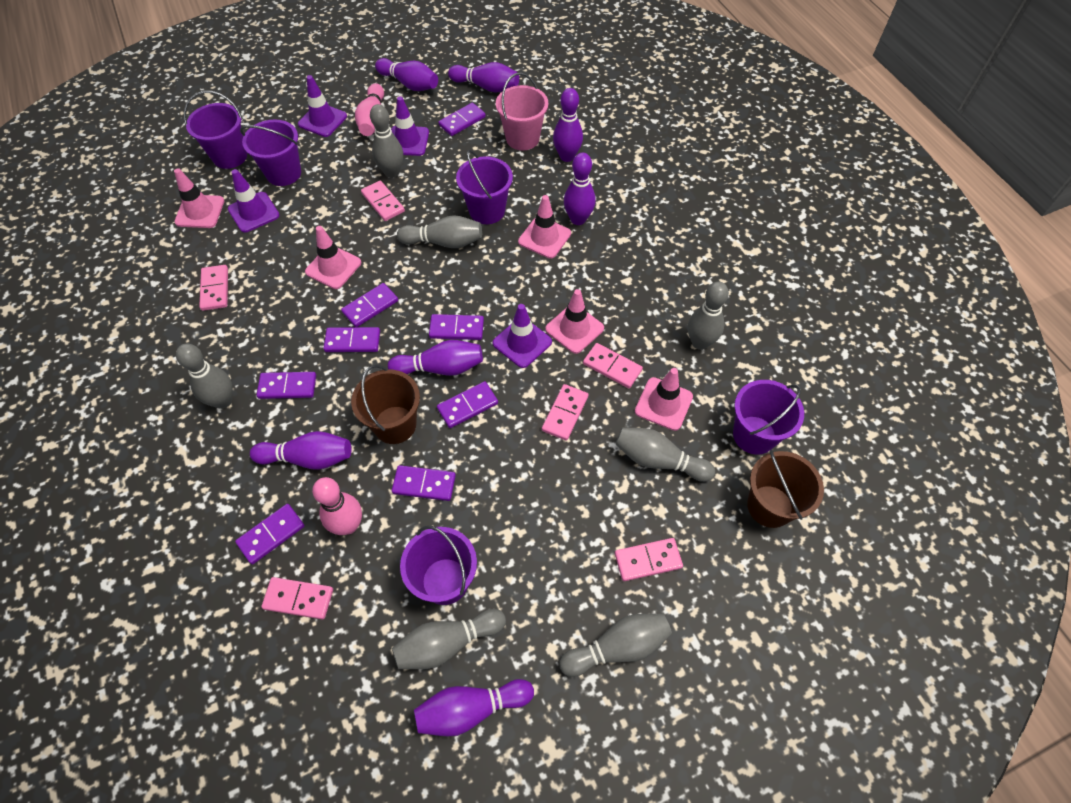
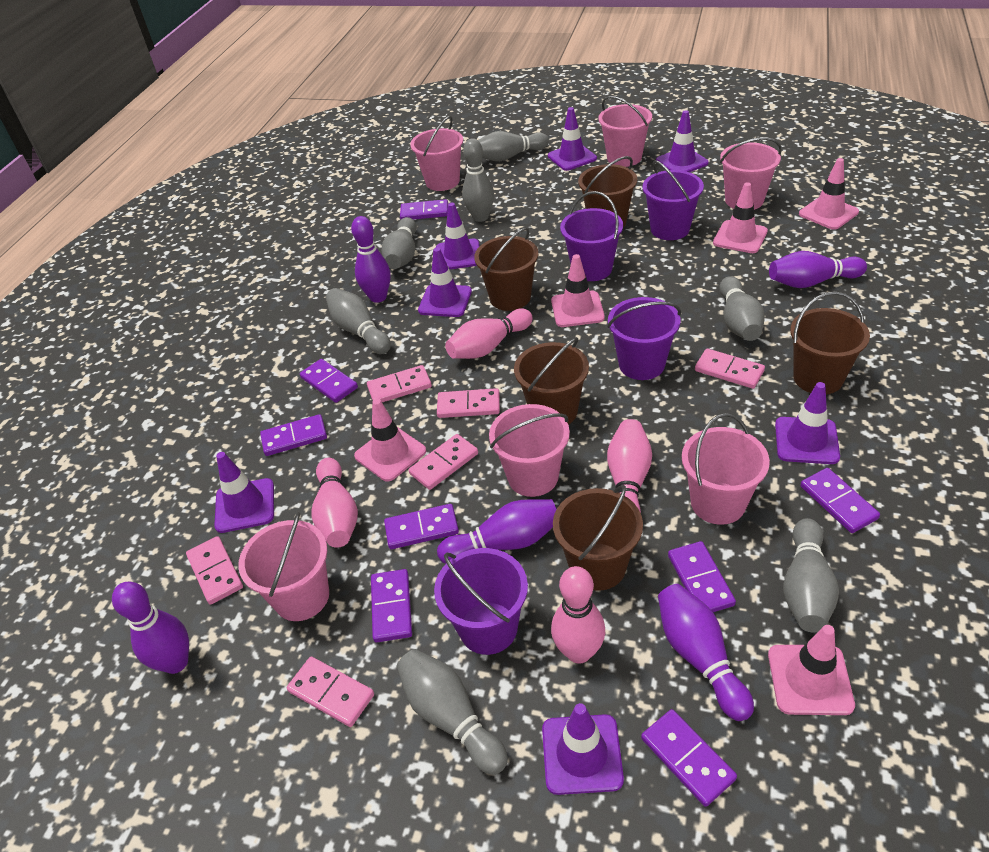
brown bucket: [351,365,420,444] [747,450,824,528] = 2 -> [474,227,538,311] [514,337,589,425] [553,485,643,591] [578,156,637,228] [790,291,870,395] = 5
pink bowling pin: [312,477,362,535] [355,83,384,136] = 2 -> [311,458,358,548] [445,309,533,359] [551,566,605,664] [607,419,652,513] = 4
pink bucket: [496,73,548,150] = 1 -> [238,512,329,621] [410,116,463,191] [489,404,570,497] [599,96,652,167] [682,413,770,525] [720,137,782,210] = 6
purple bowling pin: [250,431,351,470] [375,58,438,91] [388,340,483,376] [414,679,534,736] [448,62,519,93] [553,88,583,162] [564,153,595,225] = 7 -> [112,582,189,674] [351,216,391,303] [437,499,556,564] [658,584,754,721] [769,251,867,288] = 5
purple bucket: [184,91,247,169] [240,120,301,186] [400,526,477,605] [456,150,513,224] [733,380,804,455] = 5 -> [434,548,528,655] [560,191,623,281] [607,297,681,380] [643,160,704,240] = 4
purple traffic cone: [228,169,279,233] [298,75,347,137] [391,96,429,156] [493,304,552,368] = 4 -> [214,452,274,533] [418,247,472,317] [436,203,479,270] [542,703,624,795] [548,107,597,171] [656,110,709,172] [775,382,840,464] = 7

